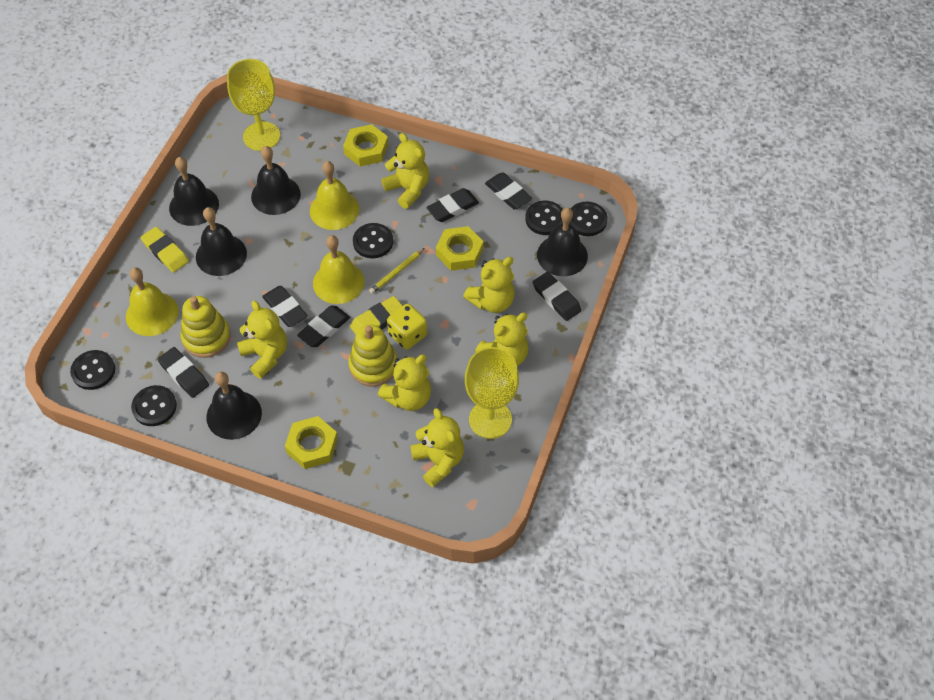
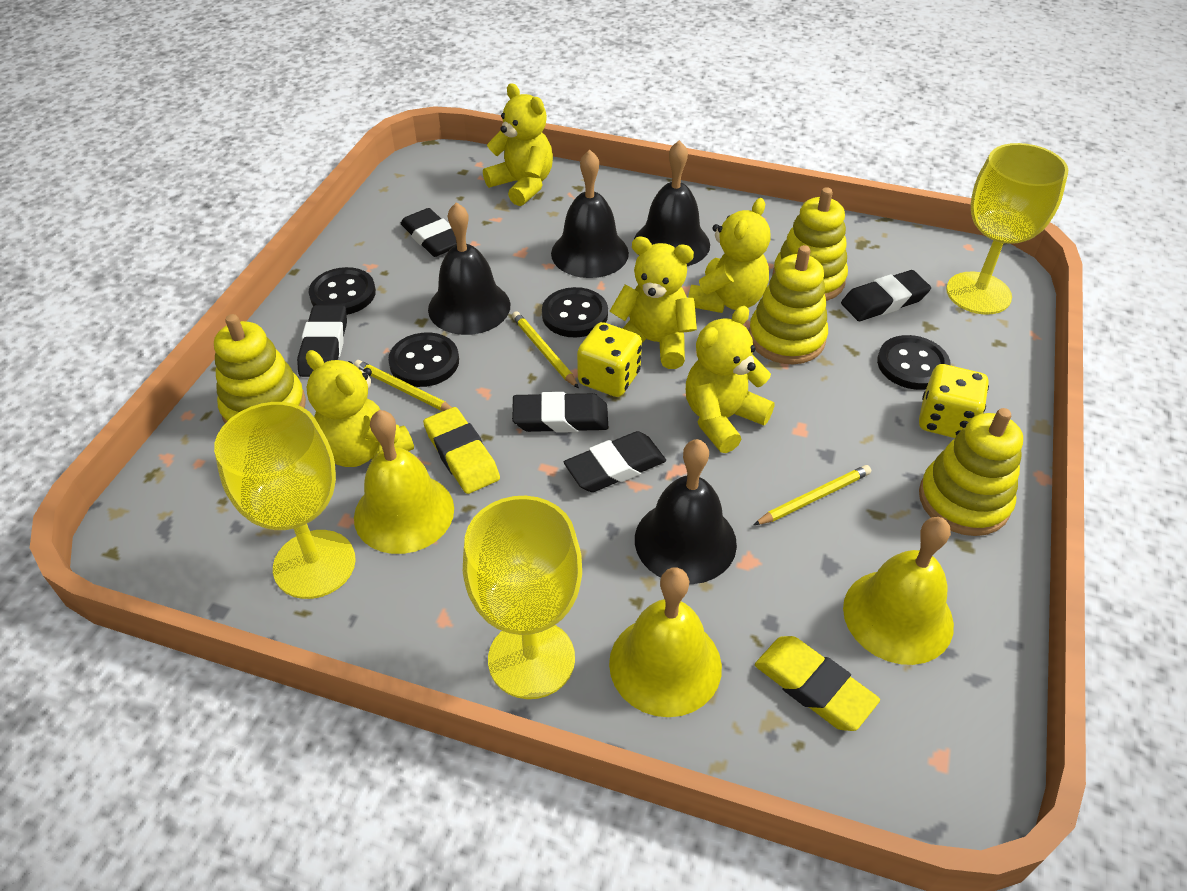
black bell: [169,157,219,226] [196,207,247,276] [206,372,262,440] [251,146,301,215] [537,208,588,277] = 5 -> [428,202,510,335] [551,149,629,278] [634,140,710,266] [635,439,737,584] = 4
black button: [70,350,115,390] [131,385,177,426] [353,223,393,258] [525,200,563,235] [569,202,608,236] = 5 -> [309,267,376,315] [388,332,459,387] [542,287,608,338] [877,335,950,390] = 4
black eraser: [158,347,209,398] [262,286,308,327] [297,305,350,347] [426,188,479,222] [485,172,532,209] [533,272,582,321] = 6 -> [297,305,347,377] [401,208,457,257] [512,392,608,433] [564,431,666,492] [841,270,931,321] = 5
yellow dice: [387,304,427,350] = 1 -> [577,322,642,397] [919,364,989,438] = 2
yellow goblet: [227,59,280,151] [465,347,519,439] = 2 -> [214,402,356,599] [463,496,582,699] [946,143,1068,315] = 3
yellow nut: [285,416,338,469] [343,124,388,167] [436,226,484,271] = 3 -> none = 0
yellow pencil: [369,248,425,294] = 1 -> [354,360,452,411] [512,311,579,388] [754,465,871,525] = 3
yellow stacking toy: [181,296,231,358] [348,325,397,387] = 2 -> [214,314,306,423] [749,245,828,364] [772,187,848,301] [919,408,1023,536] = 4
yellow teddy bear: [237,301,287,379] [378,355,431,411] [381,133,429,209] [410,408,464,487] [463,257,515,313] [475,313,529,366] = 6 -> [306,350,414,467] [483,83,553,206] [610,236,697,369] [686,306,775,453] [688,198,771,313] = 5

